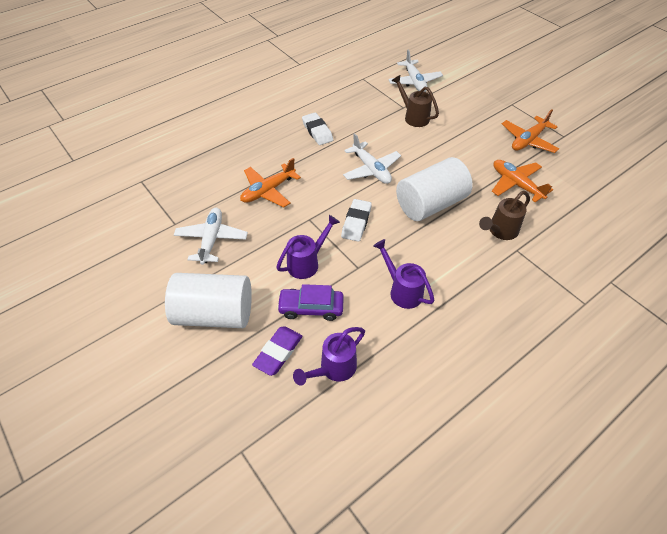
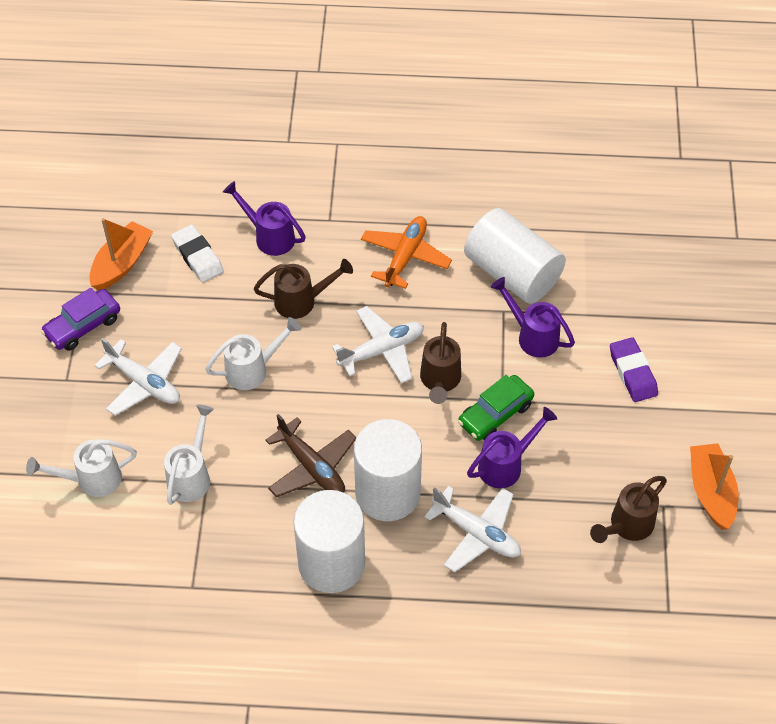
brown plane: none = 0 -> [265,414,356,497] = 1
brown watering can: [391,75,439,127] [479,191,530,240] = 2 -> [254,259,353,319] [420,322,461,404] [590,476,667,543] = 3
green car: none = 0 -> [458,375,534,441] = 1
orange boat: none = 0 -> [89,218,153,290] [690,443,739,530] = 2
orange plane: [240,158,301,207] [492,160,553,202] [502,109,559,153] = 3 -> [361,216,452,289] = 1
white cylinder: [165,273,252,328] [396,157,473,221] = 2 -> [293,490,365,593] [354,419,422,521] [464,208,566,304] = 3
white eraser: [302,112,333,145] [341,199,372,242] = 2 -> [171,225,224,282] = 1
white watering can: none = 0 -> [26,439,137,497] [164,405,214,505] [205,317,301,390] = 3

